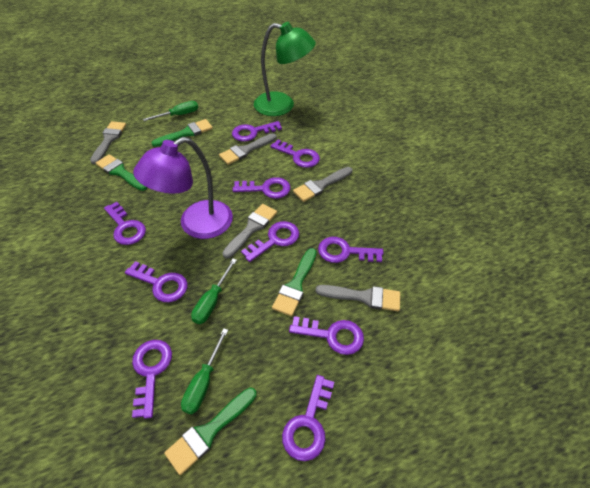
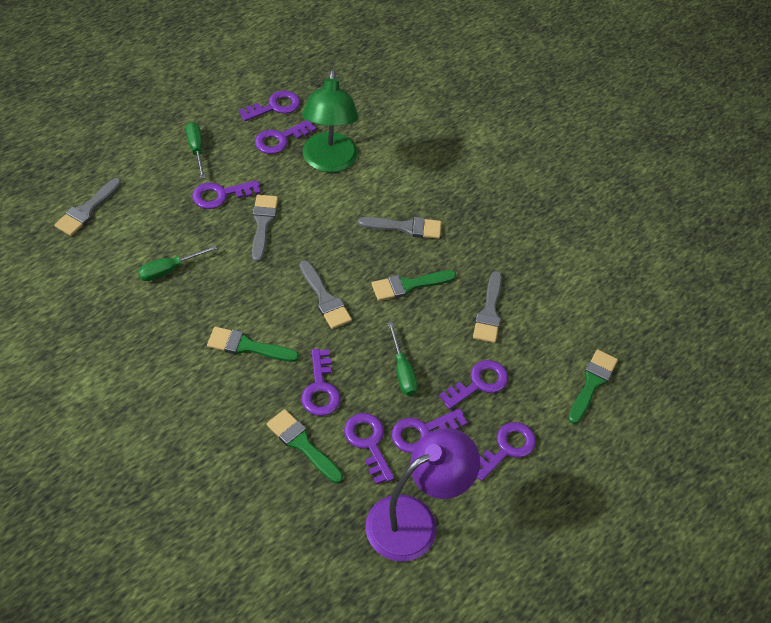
purple key: [104,202,146,245] [125,261,188,302] [132,340,172,419] [232,121,282,142] [233,177,291,199] [241,221,299,262] [270,140,320,168] [282,375,334,461] [289,316,364,355] [318,237,384,263] = 10 -> [192,180,261,209] [239,90,300,121] [255,120,316,154] [301,349,341,416] [344,413,394,485] [392,408,468,453] [439,360,509,409] [477,422,536,481] = 8

